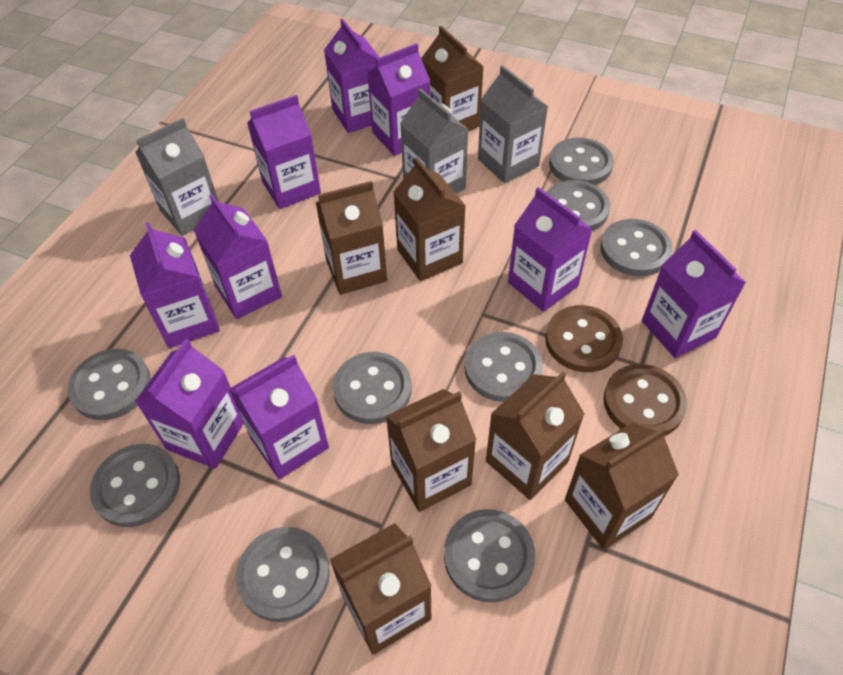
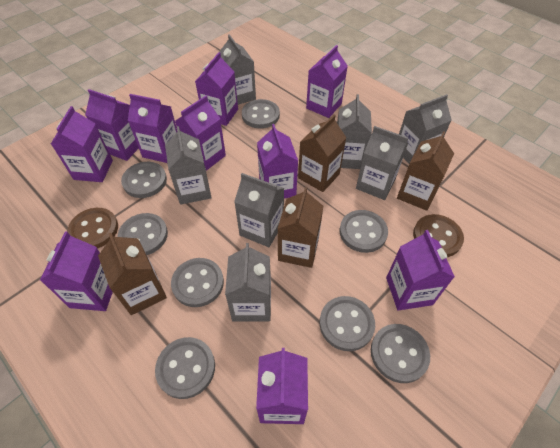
brown carton: [316,181,387,295] [330,523,431,655] [386,389,477,512] [393,157,466,281] [421,26,484,131] [486,371,584,500] [565,423,679,550] = 7 -> [98,233,167,315] [278,187,323,268] [298,115,346,192] [397,131,454,211] = 4
grey button: [68,349,151,420] [90,444,180,527] [236,527,330,622] [333,352,412,424] [444,509,535,602] [465,332,543,402] [546,180,610,231] [549,138,614,185] [600,219,672,276] = 9 -> [118,213,168,255] [121,162,167,198] [155,337,215,399] [171,258,224,307] [242,99,280,129] [320,296,375,351] [340,210,388,253] [371,324,430,383] = 8
grey carton: [135,118,219,236] [400,88,469,194] [478,65,548,183] = 3 -> [165,126,212,205] [219,34,256,105] [225,243,271,321] [234,173,284,247] [337,94,372,169] [356,126,408,200] [399,94,452,164] = 7
purple carton: [130,222,220,348] [135,339,244,469] [194,194,282,319] [229,355,329,480] [247,95,321,209] [324,19,380,133] [367,43,430,156] [508,187,593,312] [642,230,746,358] = 9 -> [40,231,113,311] [51,106,113,182] [85,89,139,161] [128,94,178,163] [175,96,226,171] [195,52,238,126] [256,348,308,424] [257,124,298,199] [306,45,347,118] [386,230,455,311] = 10

